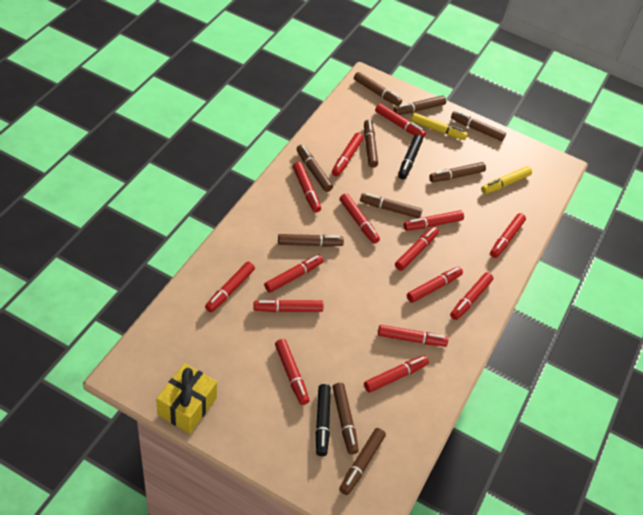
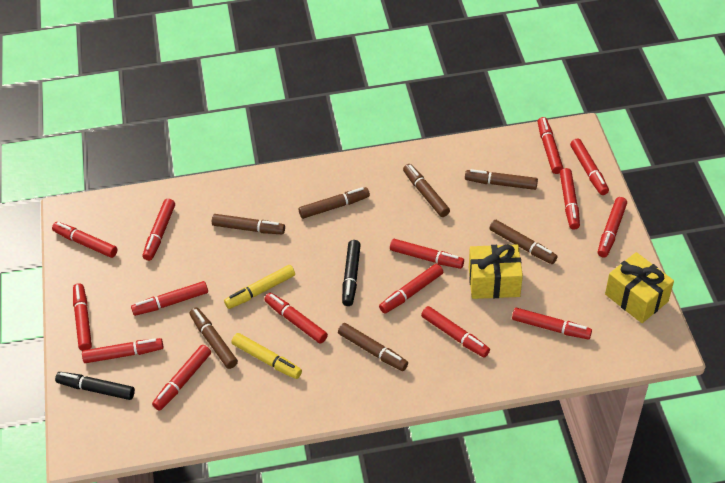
brown marker: [278,234,344,247] [297,145,333,192] [333,383,359,455] [339,428,386,495] [354,72,402,106] [360,193,422,218] [364,120,378,168] [394,95,446,115] [429,162,486,182] [451,111,506,141] = 10 -> [189,307,238,369] [212,214,285,234] [299,187,370,219] [338,323,408,371] [403,164,450,217] [465,169,538,190] [489,220,558,264] = 7
yellow gift: [156,363,217,434] = 1 -> [469,244,523,299] [605,252,674,323] = 2

